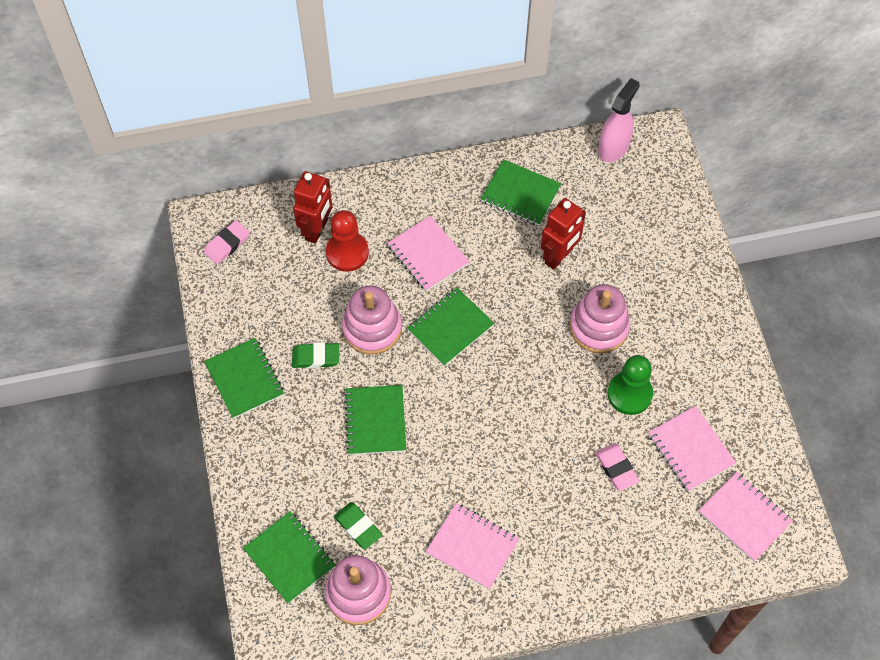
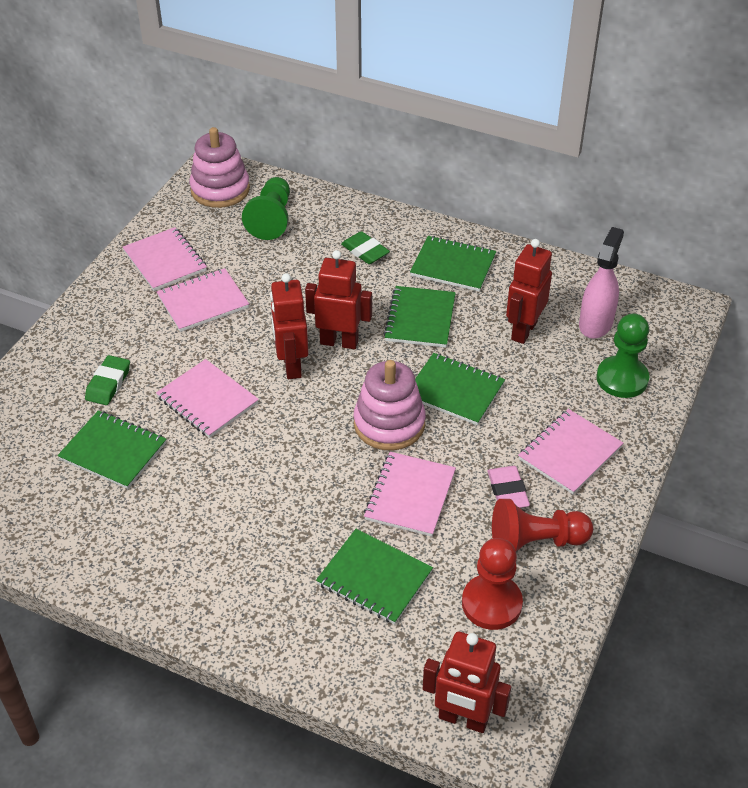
green pawn: [607,355,653,415] = 1 -> [242,177,290,240] [596,313,649,398] = 2
pink eraser: [204,220,250,264] [595,444,639,491] = 2 -> [488,466,530,508] = 1
pink notebook: [387,216,470,291] [426,503,519,589] [648,406,736,491] [699,472,793,562] = 4 -> [123,227,207,291] [156,359,259,438] [157,268,249,332] [364,452,456,537] [518,409,623,494] = 5
pink stacking toy: [325,555,391,625] [342,285,402,355] [570,284,630,353] = 3 -> [189,127,250,208] [354,360,426,451] = 2
red pawn: [326,210,369,272] = 1 -> [462,538,523,630] [492,499,593,551] = 2
red robot: [293,171,332,244] [541,198,586,270] = 2 -> [270,273,309,379] [305,250,372,349] [423,632,511,733] [506,239,552,344] = 4

